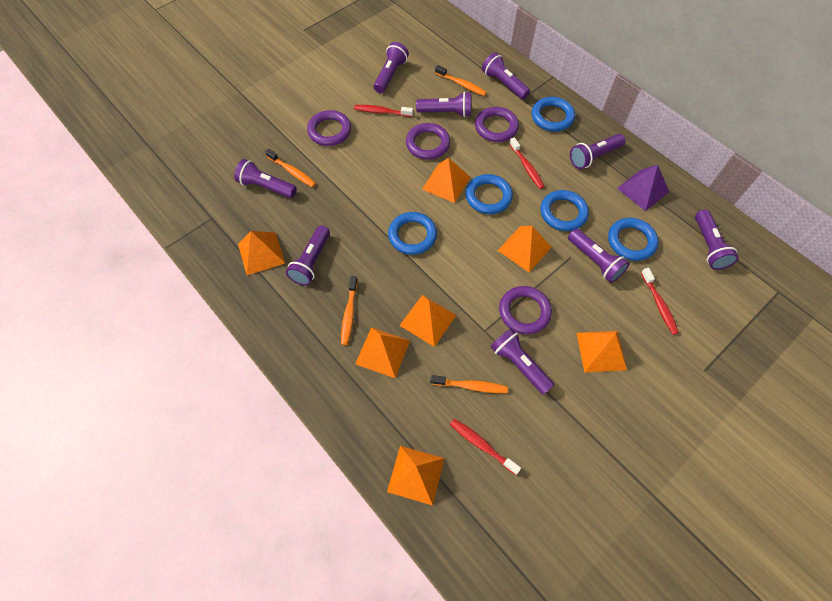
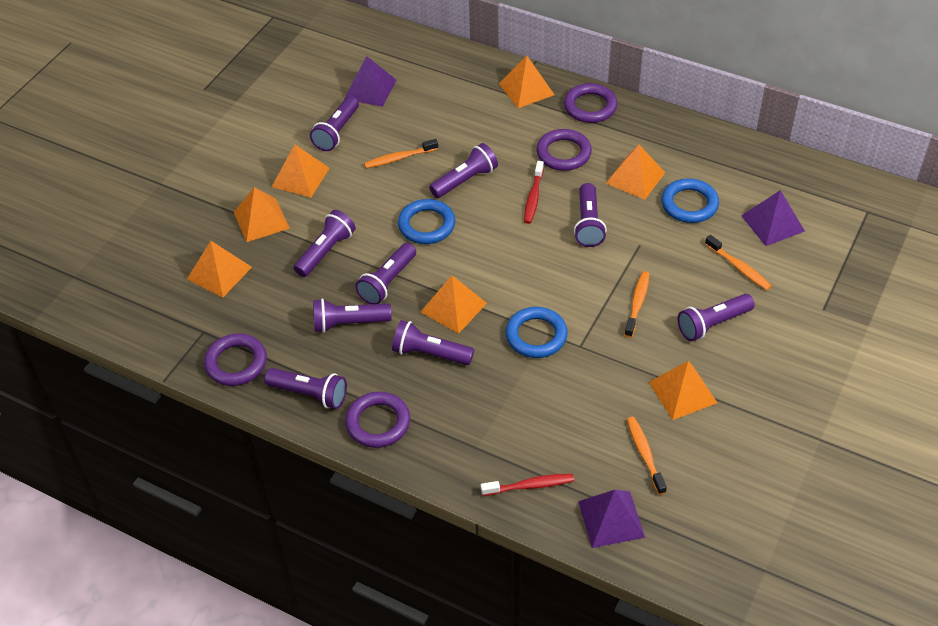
blue ring: [388,212,437,255] [466,174,513,214] [532,97,575,132] [541,190,589,231] [608,218,659,261] = 5 -> [398,199,456,244] [505,307,568,358] [661,178,719,223] = 3
purple pyramid: [617,165,669,211] = 1 -> [344,56,396,107] [578,490,645,548] [741,190,805,246] = 3
red toothbrush: [354,105,413,117] [450,419,521,475] [509,137,545,189] [641,268,679,335] = 4 -> [481,474,574,496] [524,161,544,224] = 2

